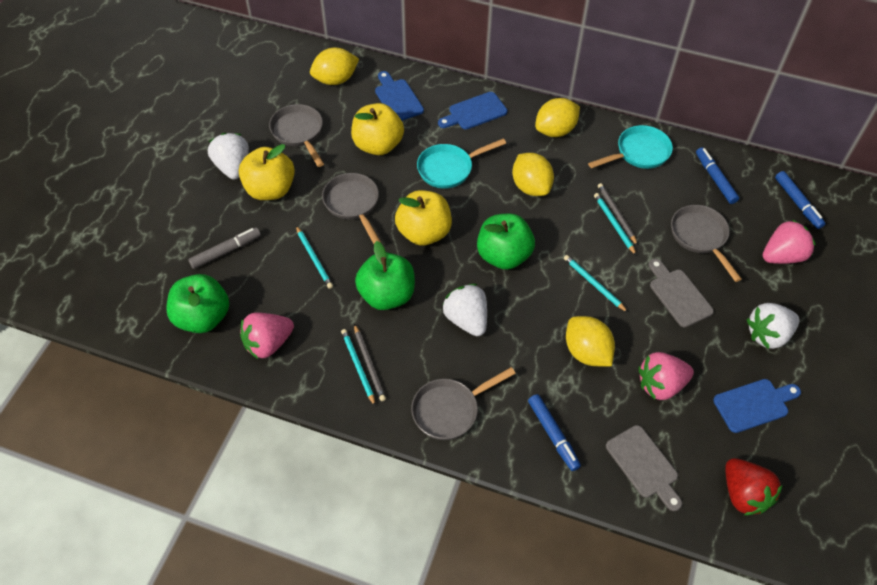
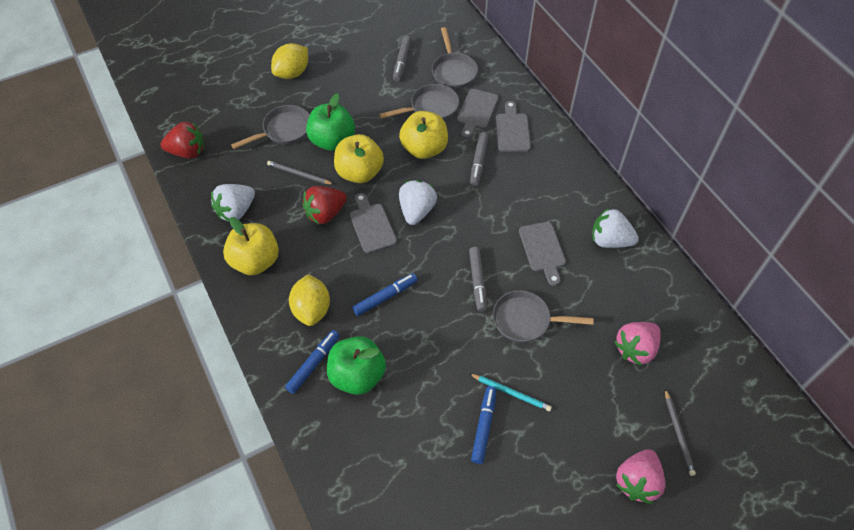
blue cutting board: [375,71,424,121] [438,92,507,129] [713,379,801,433] = 3 -> none = 0
green apple: [166,274,229,333] [355,241,415,310] [477,213,535,270] = 3 -> [306,93,355,151] [327,336,386,395] = 2
grey cutting board: [606,425,682,511] [649,259,714,327] = 2 -> [350,193,397,253] [457,89,499,139] [496,101,531,152] [519,222,566,286] = 4
grey marker: [188,227,261,269] = 1 -> [393,36,411,82] [469,247,487,312] [470,132,488,187] = 3
pink strawberry: [240,312,294,359] [638,352,694,400] [763,220,815,264] = 3 -> [614,322,661,366] [616,449,666,504] = 2
red strawberry: [725,458,782,515] = 1 -> [161,122,205,159] [302,186,347,224] = 2
turquoise pan: [417,138,506,189] [588,125,673,169] = 2 -> none = 0
turquoise pencil: [296,226,333,289] [341,329,375,406] [564,255,628,312] [594,193,637,256] = 4 -> [470,374,552,411] = 1
yellow lemon: [310,48,359,85] [512,153,554,196] [535,98,580,137] [566,316,615,367] = 4 -> [271,43,308,79] [289,274,330,326] = 2

